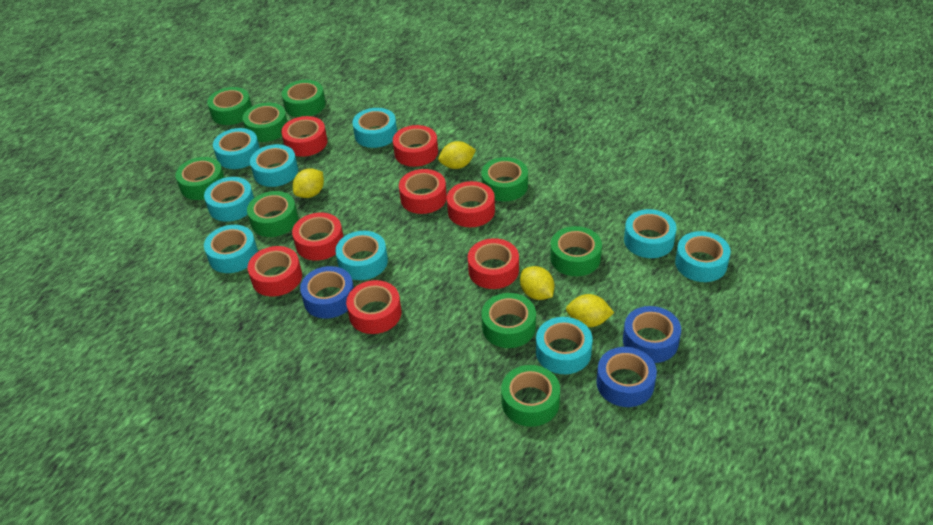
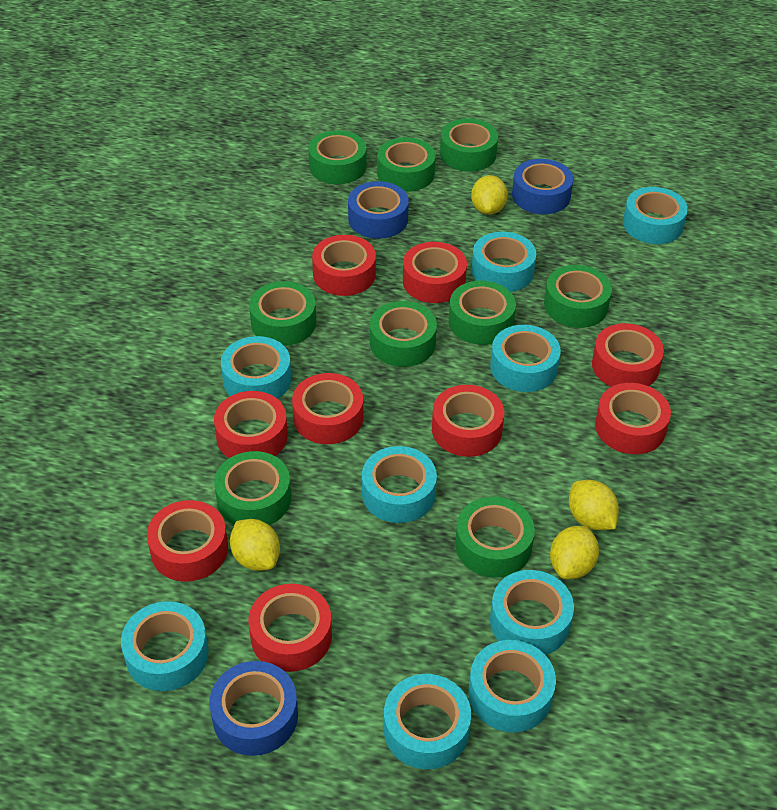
red tape: [248,246,302,297] [281,116,327,157] [292,213,344,261] [346,280,401,334] [393,125,438,167] [399,169,447,214] [447,181,495,227] [468,238,519,289] = 8 -> [147,500,228,582] [214,391,288,458] [249,584,332,672] [292,373,363,444] [312,235,376,296] [403,242,467,303] [432,385,504,457] [592,323,664,387] [595,383,671,454] = 9

